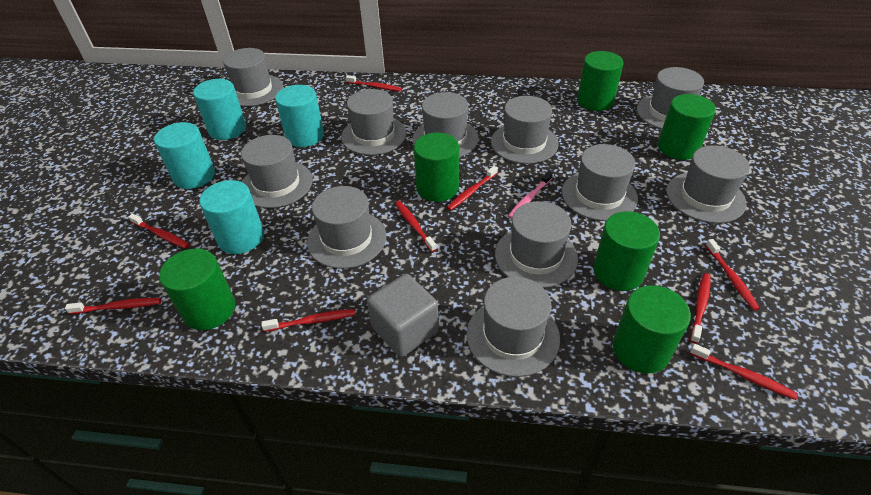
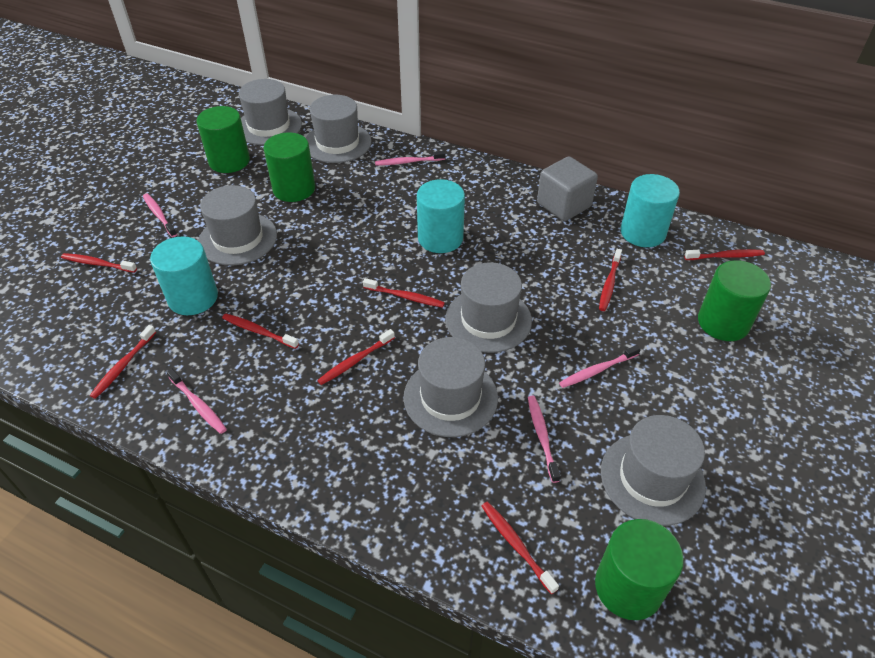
green cylinder: [159,248,235,330] [414,133,459,202] [577,51,624,111] [593,211,660,291] [613,285,691,374] [658,94,716,160] = 6 -> [196,106,250,173] [264,132,315,202] [595,519,684,620] [698,260,771,341] = 4
grey hat: [223,48,283,107] [241,135,313,208] [307,186,386,269] [341,89,407,155] [413,92,479,157] [467,277,560,377] [491,96,559,164] [495,201,578,288] [562,144,638,221] [637,67,704,129] [667,145,750,223] = 11 -> [199,185,277,266] [239,79,302,145] [306,95,371,163] [403,337,498,437] [445,262,532,353] [601,415,706,526] = 6
pink toothbrush: [508,171,553,219] = 1 -> [143,194,177,237] [167,368,227,434] [375,151,446,166] [528,396,561,483] [559,345,641,388] = 5
red toothbrush: [65,298,161,314] [128,214,190,249] [261,309,355,332] [346,75,402,92] [395,201,437,252] [447,166,498,211] [690,273,711,344] [690,344,798,400] [705,239,760,311] = 9 -> [61,253,137,273] [90,325,156,399] [222,313,299,349] [317,329,395,385] [363,278,445,308] [482,502,559,594] [599,249,622,311] [684,249,765,260] = 8
turquoise cylinder: [154,122,215,189] [193,79,246,140] [199,180,264,254] [275,85,324,147] = 4 -> [150,236,218,315] [417,179,465,253] [621,174,680,247] = 3

